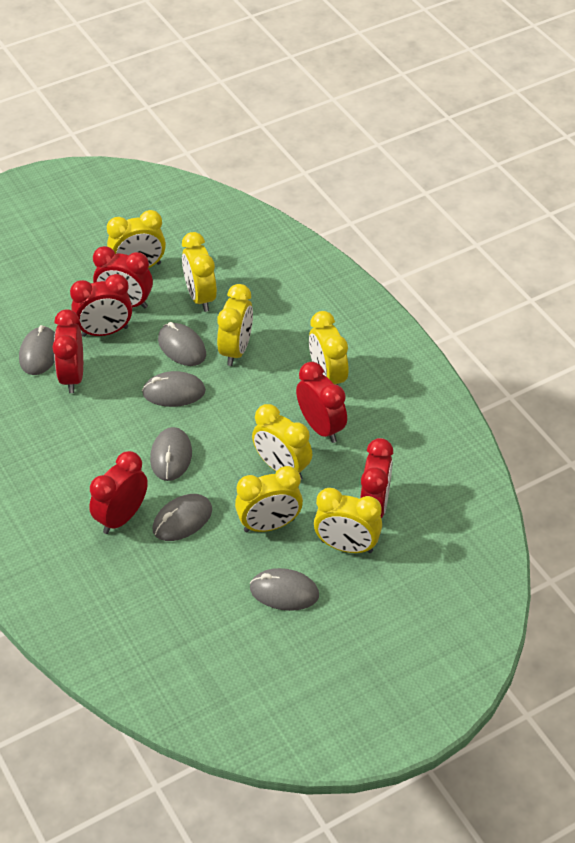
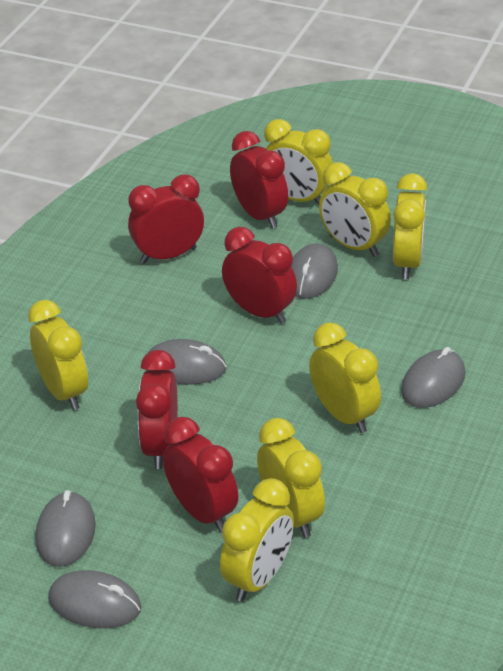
grey mouse: [19,325,55,375] [142,371,206,407] [150,427,192,481] [152,494,212,541] [158,322,206,366] [250,568,319,611] = 6 -> [35,490,96,567] [48,570,141,628] [147,339,226,385] [291,243,338,299] [401,347,465,408] = 5
red clock: [52,309,83,393] [70,274,132,337] [89,451,148,534] [93,246,153,309] [296,362,347,443] [360,438,393,518] = 6 -> [128,174,204,264] [136,350,178,469] [163,417,238,532] [222,227,297,324] [230,131,288,229] = 5

